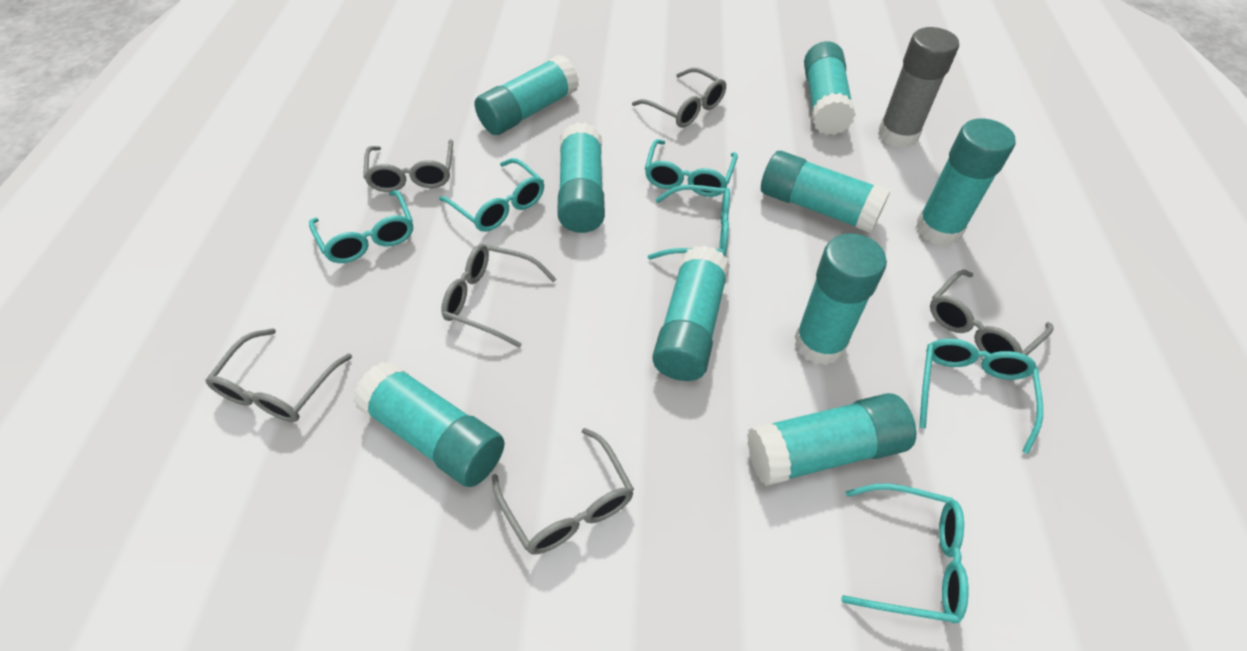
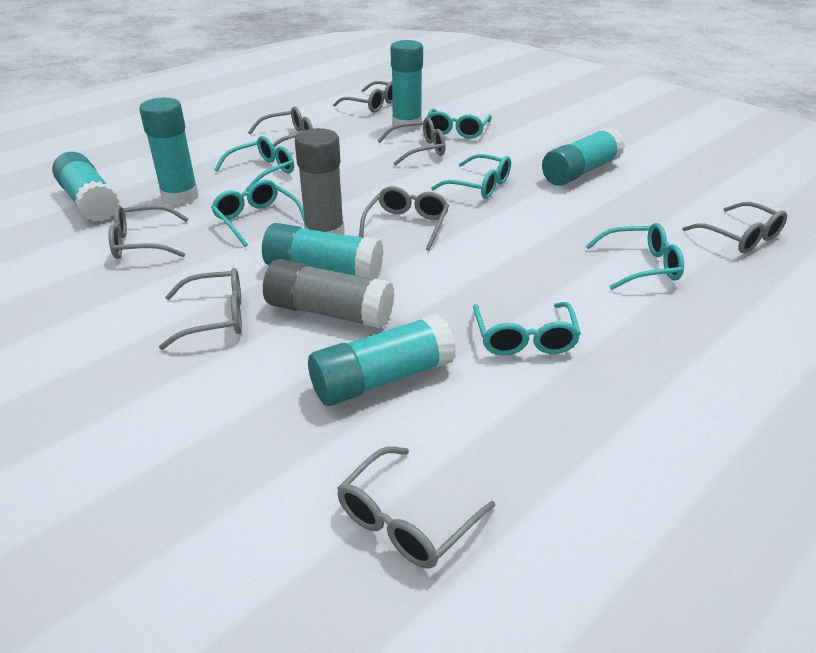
grey glasses: [205,328,352,422] [363,139,453,192] [441,244,556,348] [492,428,634,555] [632,68,726,128] [930,269,1054,355] = 6 -> [108,205,188,259] [159,268,242,350] [248,106,313,147] [333,81,392,113] [337,446,495,569] [359,186,449,251] [378,117,446,166] [682,202,787,253] = 8
grey glue stick: [878,27,959,148] = 1 -> [263,259,394,329] [295,128,345,235] = 2
turquoise glue stick: [353,361,504,487] [475,55,579,135] [557,122,605,233] [652,246,730,381] [747,393,916,486] [761,151,891,233] [795,233,887,365] [804,41,855,135] [916,118,1016,246] = 9 -> [52,152,119,222] [139,97,199,205] [262,223,384,279] [308,314,456,406] [391,40,423,131] [542,127,625,186] = 6

